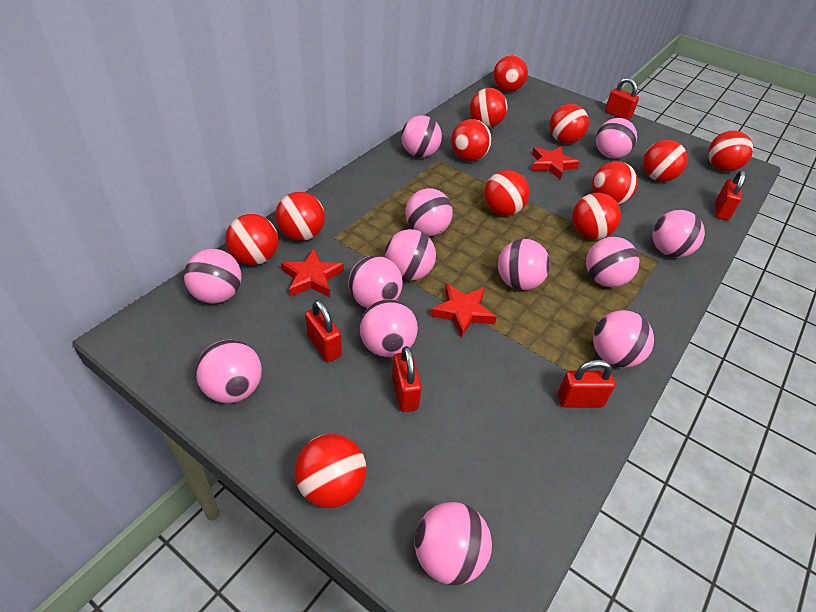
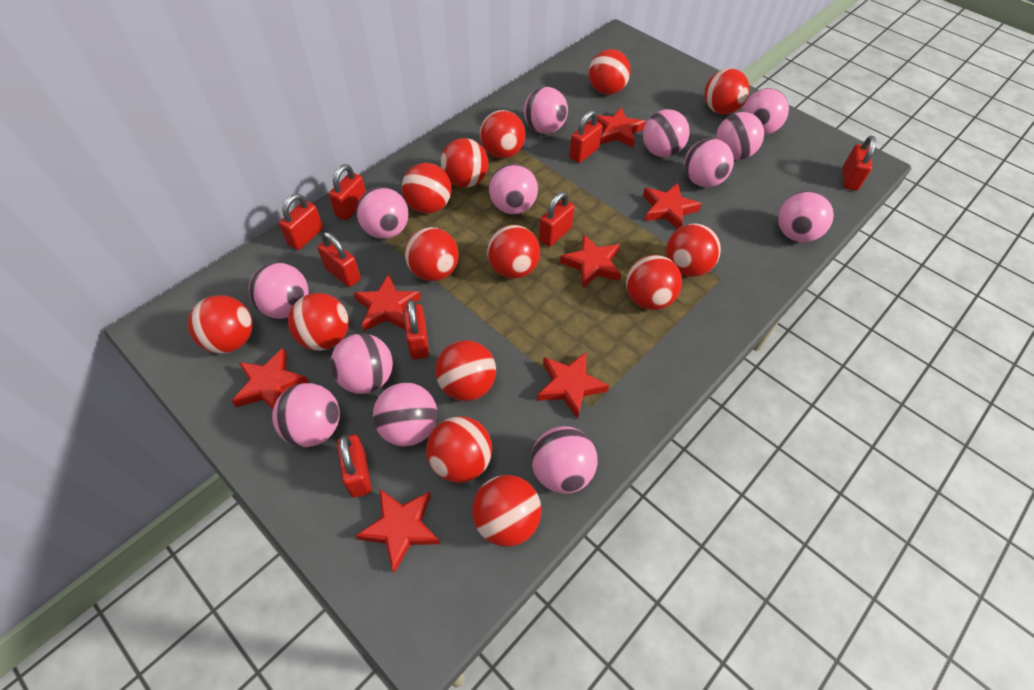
red ball: [225,214,278,265] [275,192,325,241] [294,434,367,508] [451,119,492,161] [470,88,508,127] [484,170,529,216] [493,55,528,92] [549,104,589,144] [572,193,621,239] [592,161,638,205] [643,140,687,182] [708,131,753,172] = 12 -> [188,295,253,353] [288,293,349,351] [402,163,451,214] [405,227,459,281] [426,416,492,483] [435,340,496,401] [441,138,488,188] [472,475,541,547] [480,110,525,158] [487,225,540,279] [589,49,631,95] [626,255,682,310] [666,224,721,277] [704,68,750,114] = 14
red padlock: [305,300,342,362] [392,346,422,412] [558,360,615,407] [605,78,639,120] [716,170,746,220] = 5 -> [279,193,323,250] [317,232,361,287] [329,164,366,220] [337,435,372,497] [404,299,429,359] [539,192,574,247] [569,110,602,163] [843,136,876,191] = 8
red star: [281,249,344,297] [430,283,497,338] [531,146,580,180] = 3 -> [232,348,309,410] [354,274,421,331] [355,489,440,573] [537,352,609,419] [560,234,621,288] [597,107,646,148] [643,183,702,229] = 7

